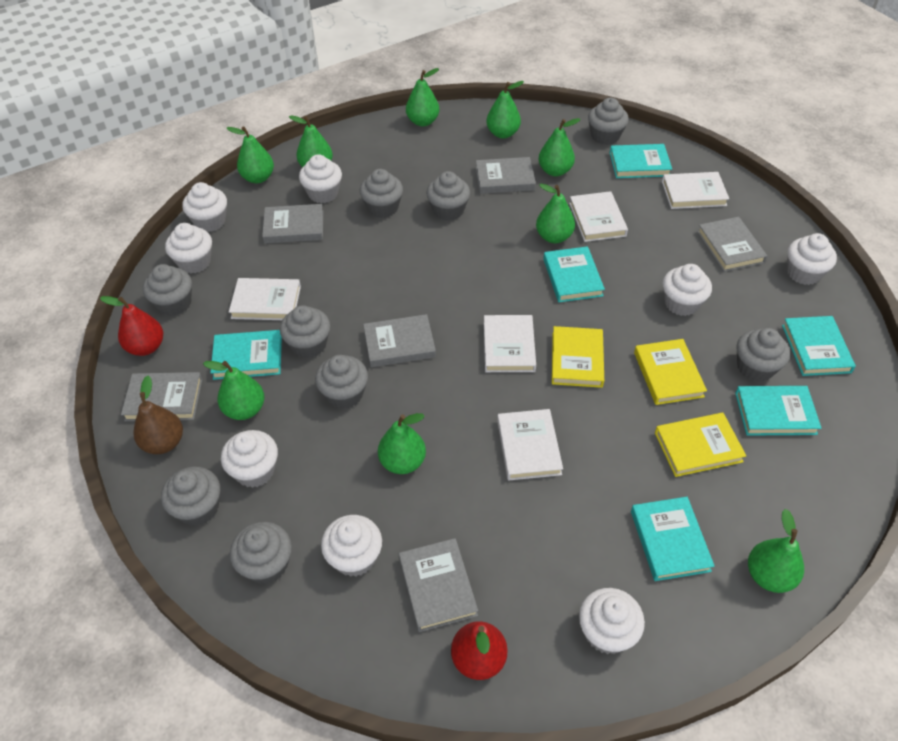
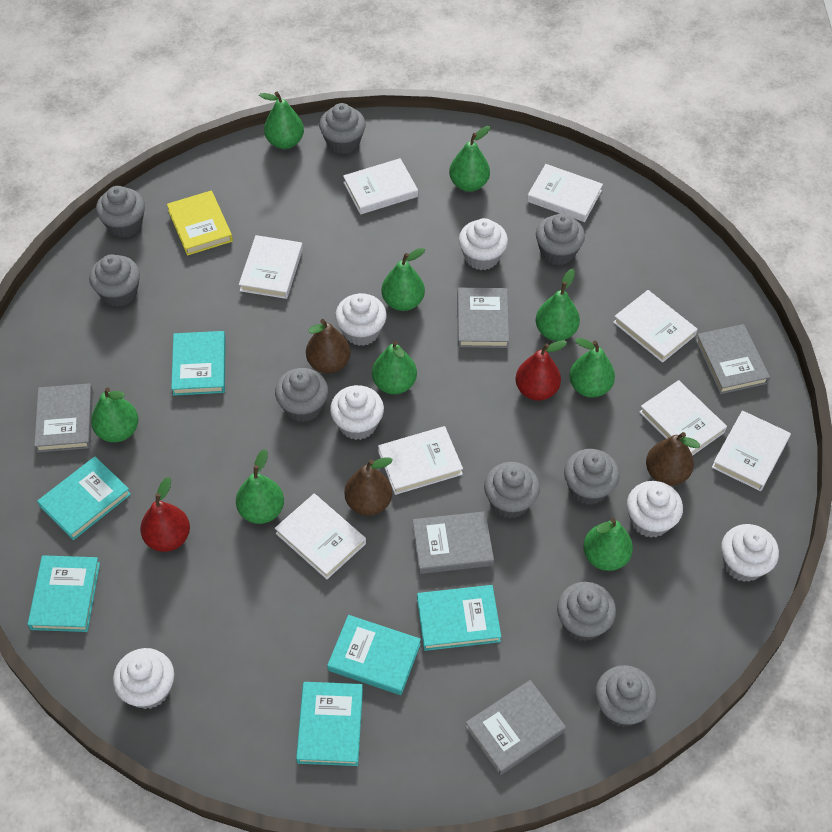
brown pear: [134,376,183,454] = 1 -> [306,319,351,374] [344,457,393,516] [646,432,700,486] = 3
grey book: [121,372,202,421] [262,204,323,244] [363,314,436,367] [398,538,478,632] [476,157,536,194] [697,217,767,272] = 6 -> [34,383,93,452] [412,511,494,574] [457,288,509,348] [465,680,566,775] [695,324,770,394] = 5
white book: [229,278,301,320] [484,315,536,372] [497,409,563,481] [569,191,628,242] [662,172,729,209] = 5 -> [239,235,303,299] [275,494,366,579] [343,158,418,215] [378,426,463,495] [527,164,603,222] [613,290,698,363] [639,380,727,456] [712,410,791,491] = 8
white cupcake: [165,223,212,273] [182,182,227,232] [221,430,278,488] [299,154,342,203] [321,515,382,577] [579,588,645,654] [663,264,712,316] [787,233,837,285] = 8 -> [113,648,174,709] [330,385,384,440] [335,293,386,346] [459,218,508,270] [627,481,683,538] [721,524,779,582] = 6
yellow book: [552,326,604,388] [634,339,707,405] [655,413,746,477] = 3 -> [167,191,233,256] = 1

